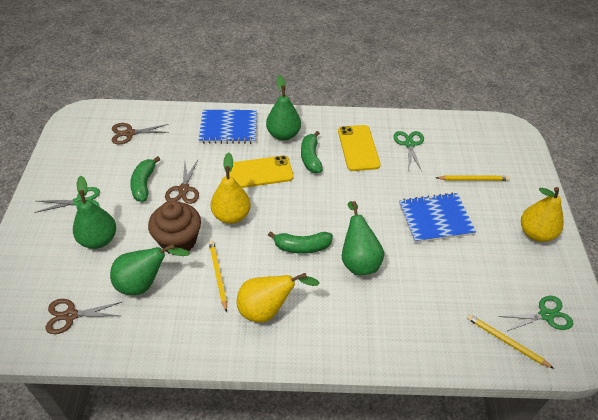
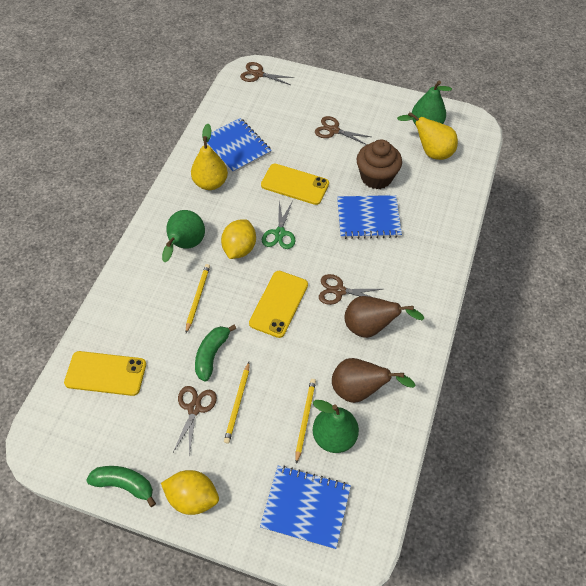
blue notebook: [199,110,257,144] [399,192,476,243] = 2 -> [207,118,272,173] [260,465,351,549] [337,195,402,239] = 3
brown pear: none = 0 -> [332,358,416,403] [344,296,425,338] = 2
brown scissors: [45,299,122,334] [112,123,169,144] [165,160,199,204] = 3 -> [173,386,217,457] [240,62,294,85] [315,116,371,145] [319,274,383,305] = 4
green banana: [130,156,160,202] [268,231,333,254] [301,131,323,173] = 3 -> [86,466,156,507] [195,325,236,381] = 2
green pear: [73,176,116,249] [110,244,190,295] [266,75,301,140] [342,201,384,275] = 4 -> [162,210,205,262] [313,400,359,453] [412,80,452,125] = 3
green scissors: [34,187,100,213] [394,131,424,171] [498,296,573,331] = 3 -> [262,202,295,249] = 1
yellow lemon: none = 0 -> [161,470,219,515] [221,219,256,259] = 2
yellow pear: [210,152,251,224] [237,273,320,322] [521,187,564,242] = 3 -> [191,124,228,190] [397,112,458,160] = 2
yellow phone: [229,156,294,188] [338,125,381,171] = 2 -> [64,351,146,396] [249,271,308,338] [261,164,329,205] = 3

